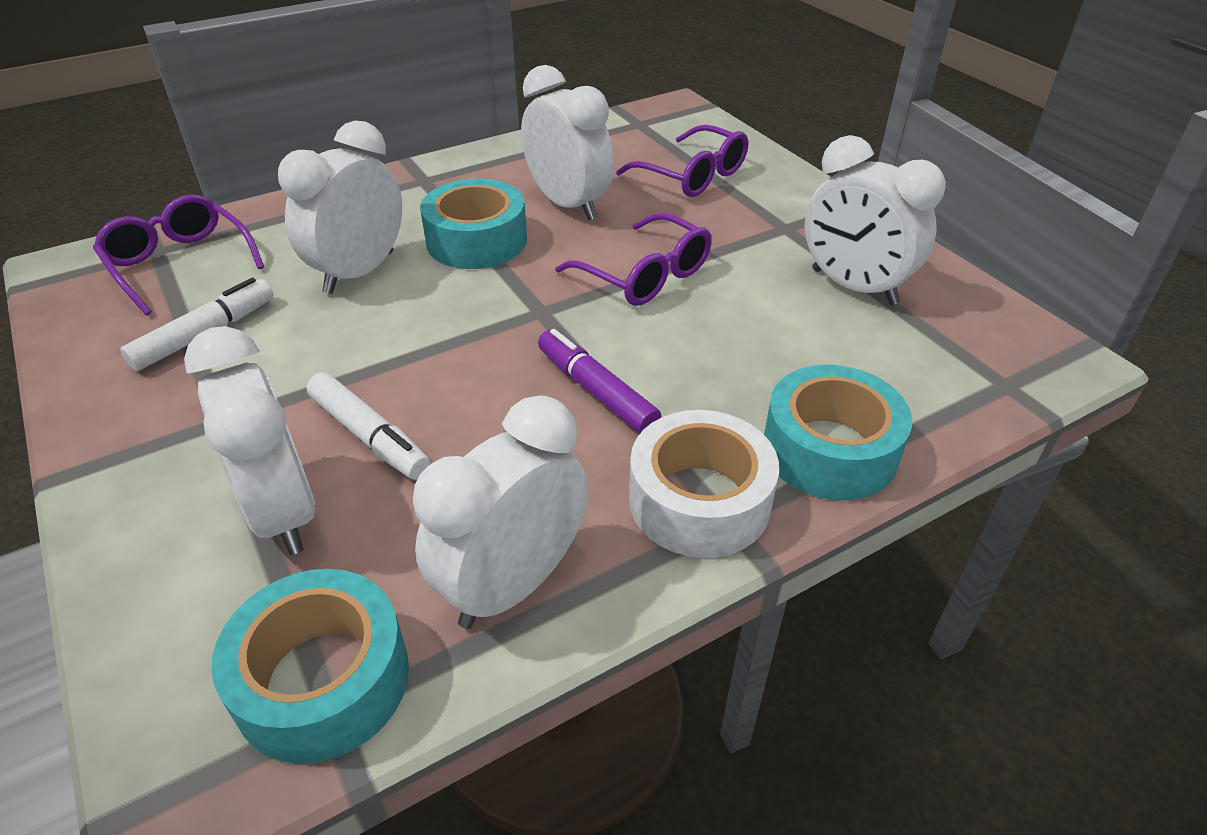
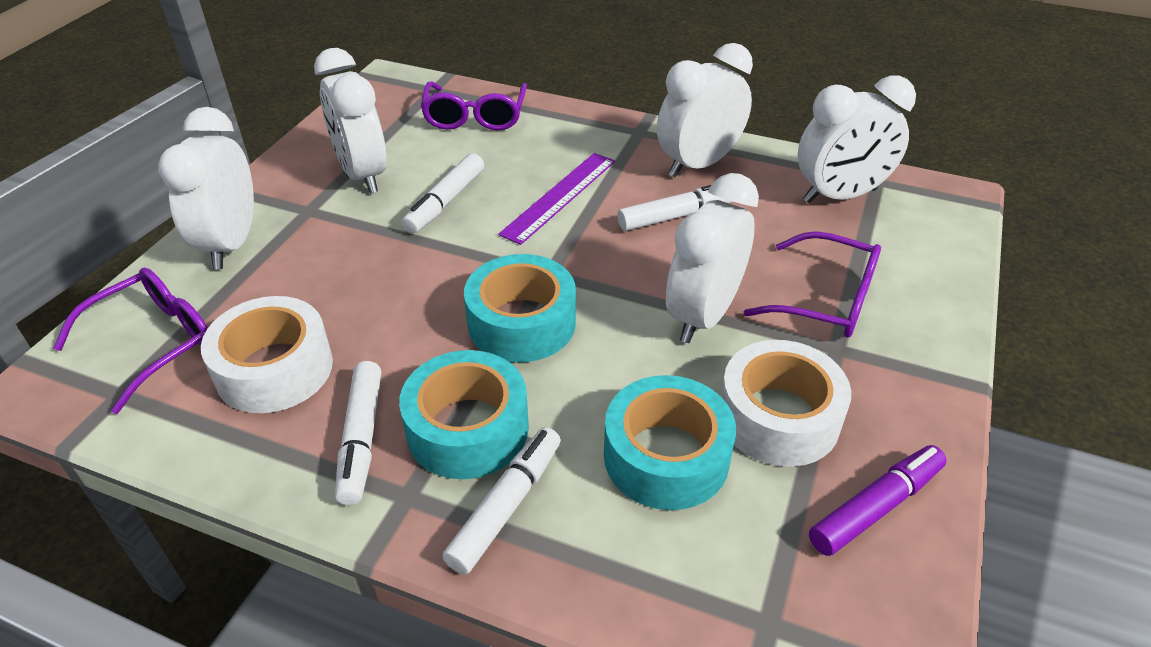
purple ruler: none = 0 -> [498,153,615,245] = 1
white marker: [120,278,273,371] [307,372,431,480] = 2 -> [335,361,381,505] [402,153,484,234] [443,427,561,575] [617,185,733,231] = 4
white tape: [629,410,779,558] = 1 -> [201,296,333,413] [721,340,851,467] = 2

